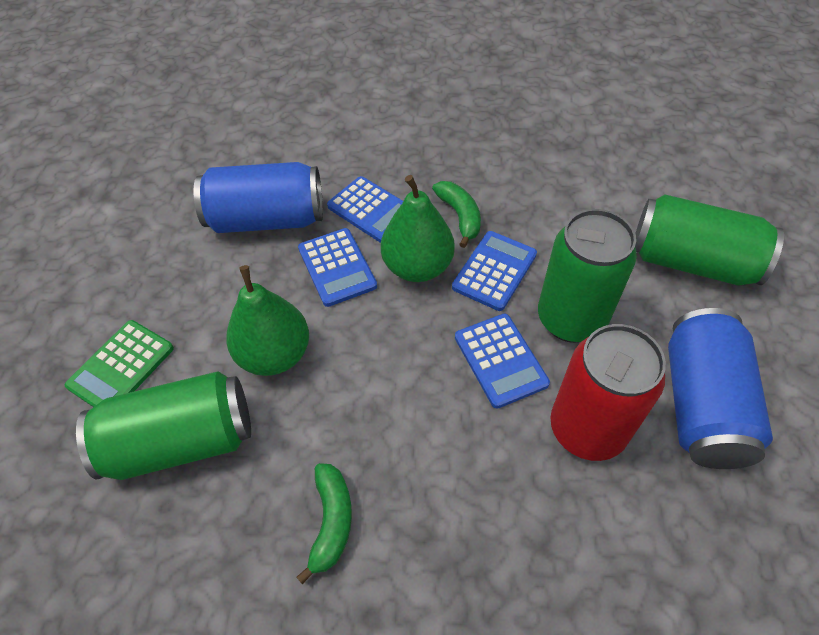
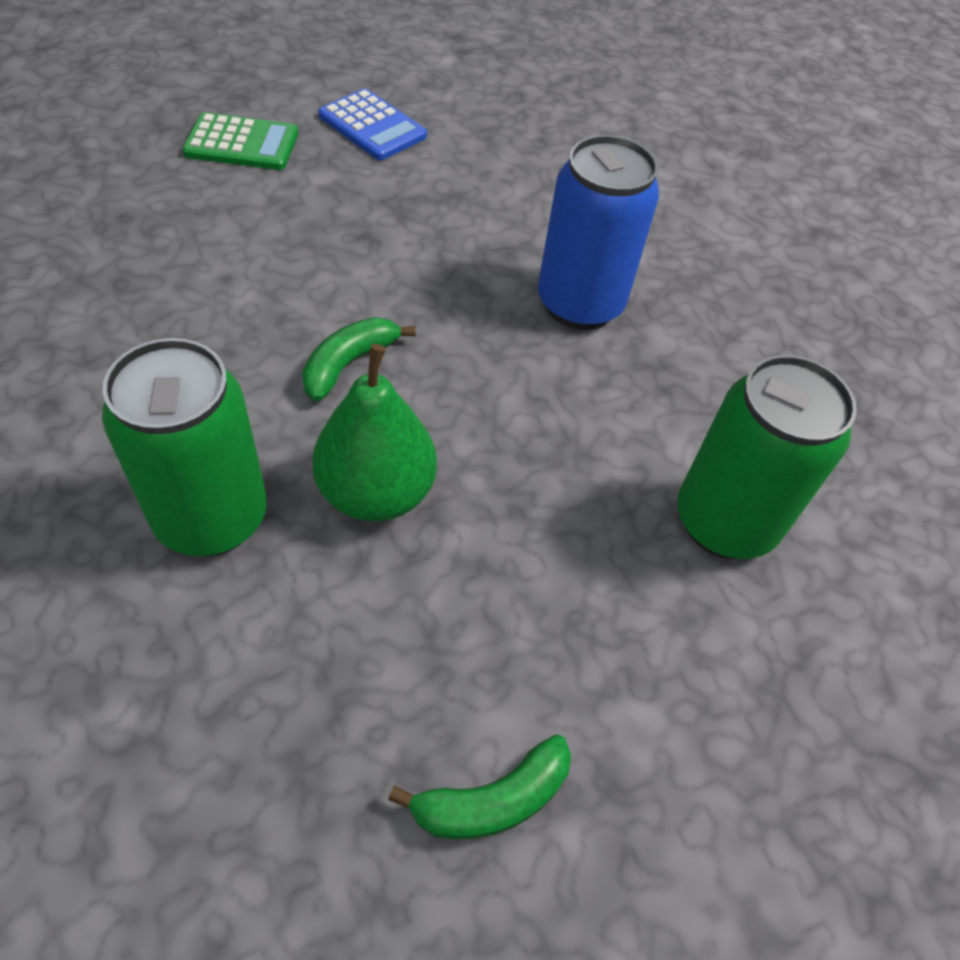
blue calculator: [298,228,377,307] [327,176,403,243] [452,231,537,311] [455,314,550,409] = 4 -> [318,88,427,160] = 1
blue can: [193,162,323,233] [668,308,773,469] = 2 -> [538,135,659,330] = 1
green can: [76,371,251,480] [538,209,637,343] [635,195,784,285] = 3 -> [102,338,267,556] [677,355,857,559] = 2
green pear: [226,265,309,376] [381,175,455,282] = 2 -> [312,344,437,522] = 1
red can: [551,324,666,461] = 1 -> none = 0

